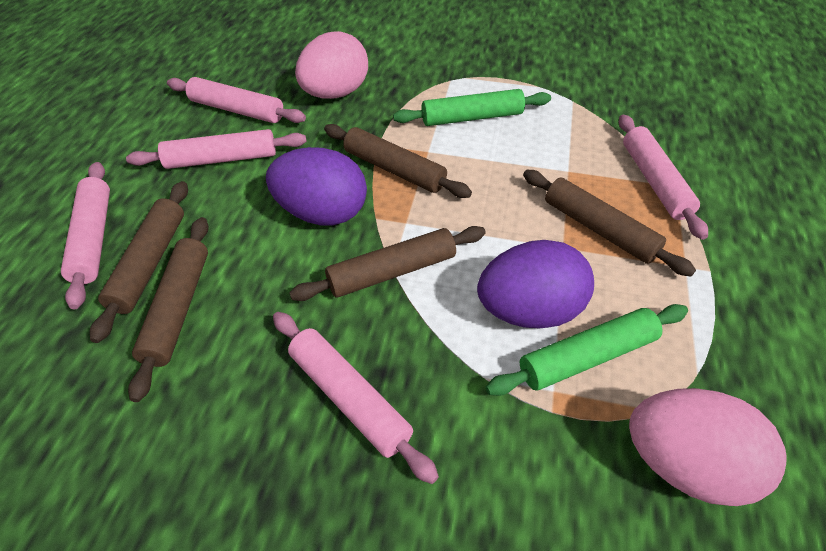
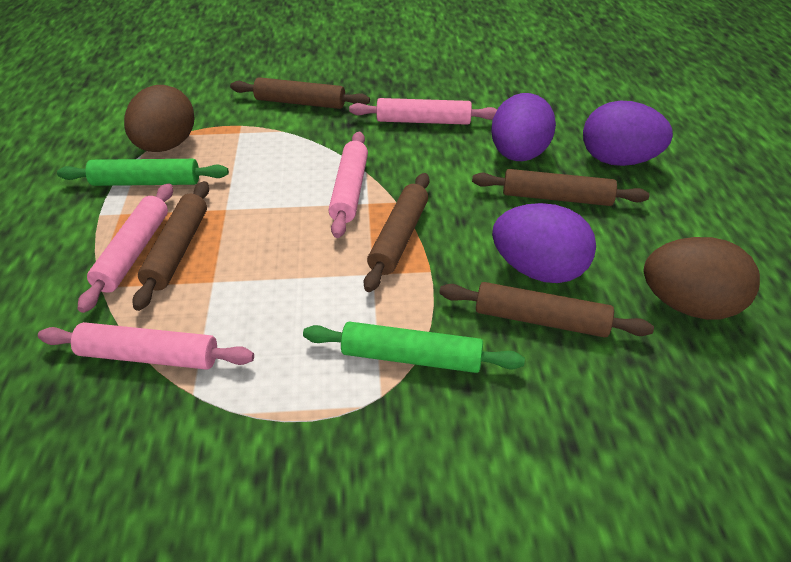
brown egg: none = 0 -> [124,85,195,152] [644,237,760,320] = 2
pink egg: [295,31,368,99] [629,388,786,506] = 2 -> none = 0
pink rolling pin: [61,162,110,309] [126,129,307,169] [167,77,306,123] [273,312,439,484] [619,115,708,240] = 5 -> [38,322,254,370] [78,183,173,313] [329,131,368,238] [349,98,497,125] = 4
purple egg: [266,147,367,225] [477,240,594,328] = 2 -> [491,93,556,161] [492,203,596,283] [583,101,673,166] = 3

